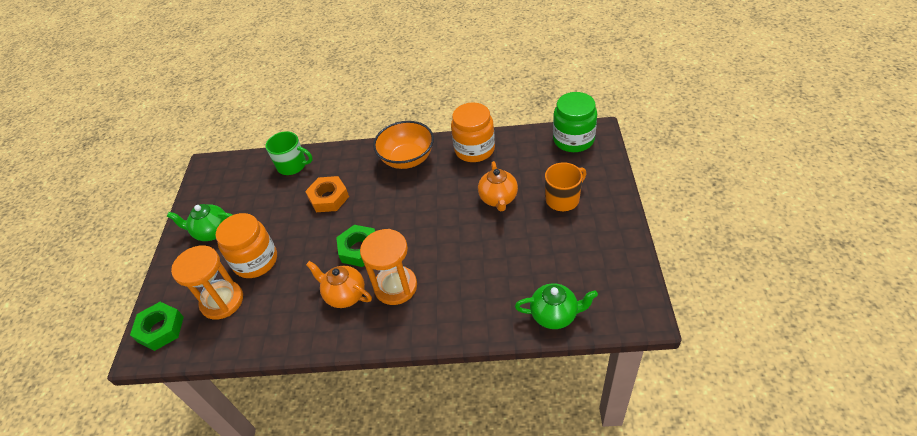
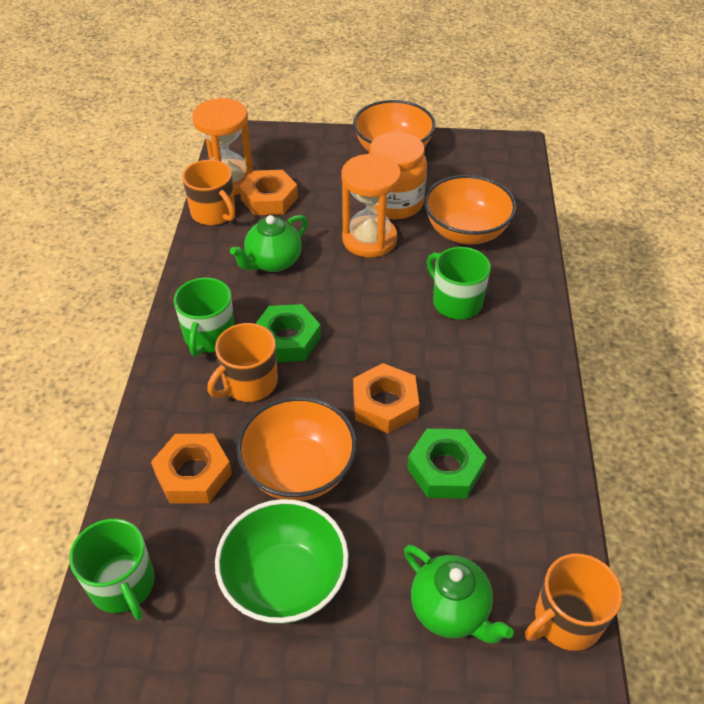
green bowl: none = 0 -> [215,499,349,624] = 1
green jar: [553,92,597,152] = 1 -> none = 0
green mug: [265,131,313,175] = 1 -> [69,519,155,620] [174,277,235,357] [427,247,491,319] = 3
orange bowl: [373,121,434,169] = 1 -> [236,397,357,501] [353,100,436,152] [424,175,517,245] = 3
orange jar: [216,213,277,278] [451,102,495,162] = 2 -> [369,132,427,219] = 1
orange mug: [545,162,587,211] = 1 -> [182,160,235,225] [207,323,278,402] [525,554,622,651] = 3
orange nut: [305,176,349,212] = 1 -> [151,434,232,503] [239,170,298,215] [353,363,419,433] = 3
orange teapot: [306,261,372,308] [478,161,518,211] = 2 -> none = 0

